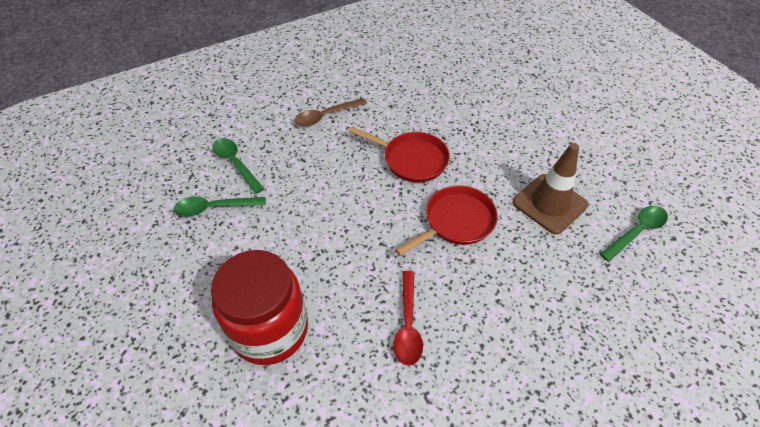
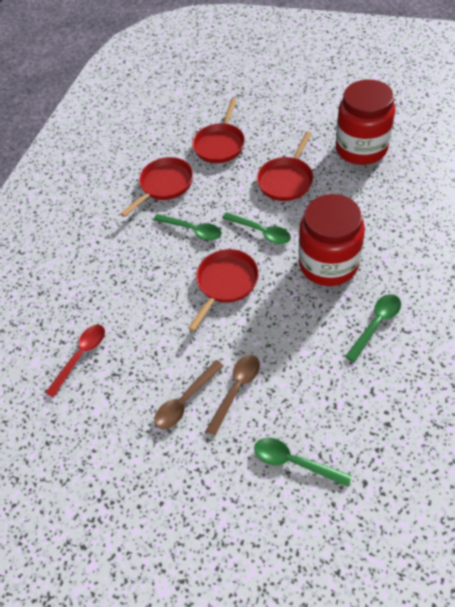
brown spoon: [294,98,367,126] = 1 -> [154,360,224,429] [206,355,260,436] = 2
brown traffic cone: [512,143,588,234] = 1 -> none = 0
green spoon: [174,196,266,216] [213,138,264,194] [600,206,668,262] = 3 -> [153,214,222,241] [222,212,291,244] [254,438,352,487] [345,294,401,362] = 4
red jar: [211,250,308,365] = 1 -> [299,194,365,286] [336,79,395,165] = 2
red pan: [349,127,450,182] [395,185,498,256] = 2 -> [120,157,193,217] [188,249,259,331] [192,98,245,163] [257,131,313,201] = 4

